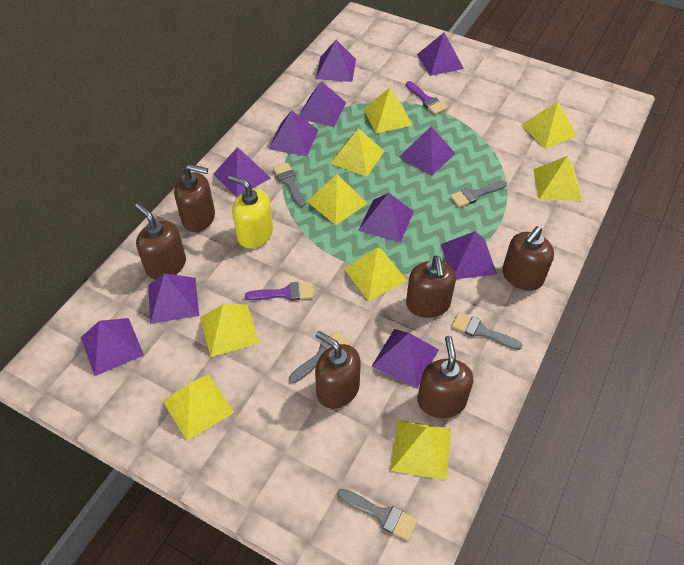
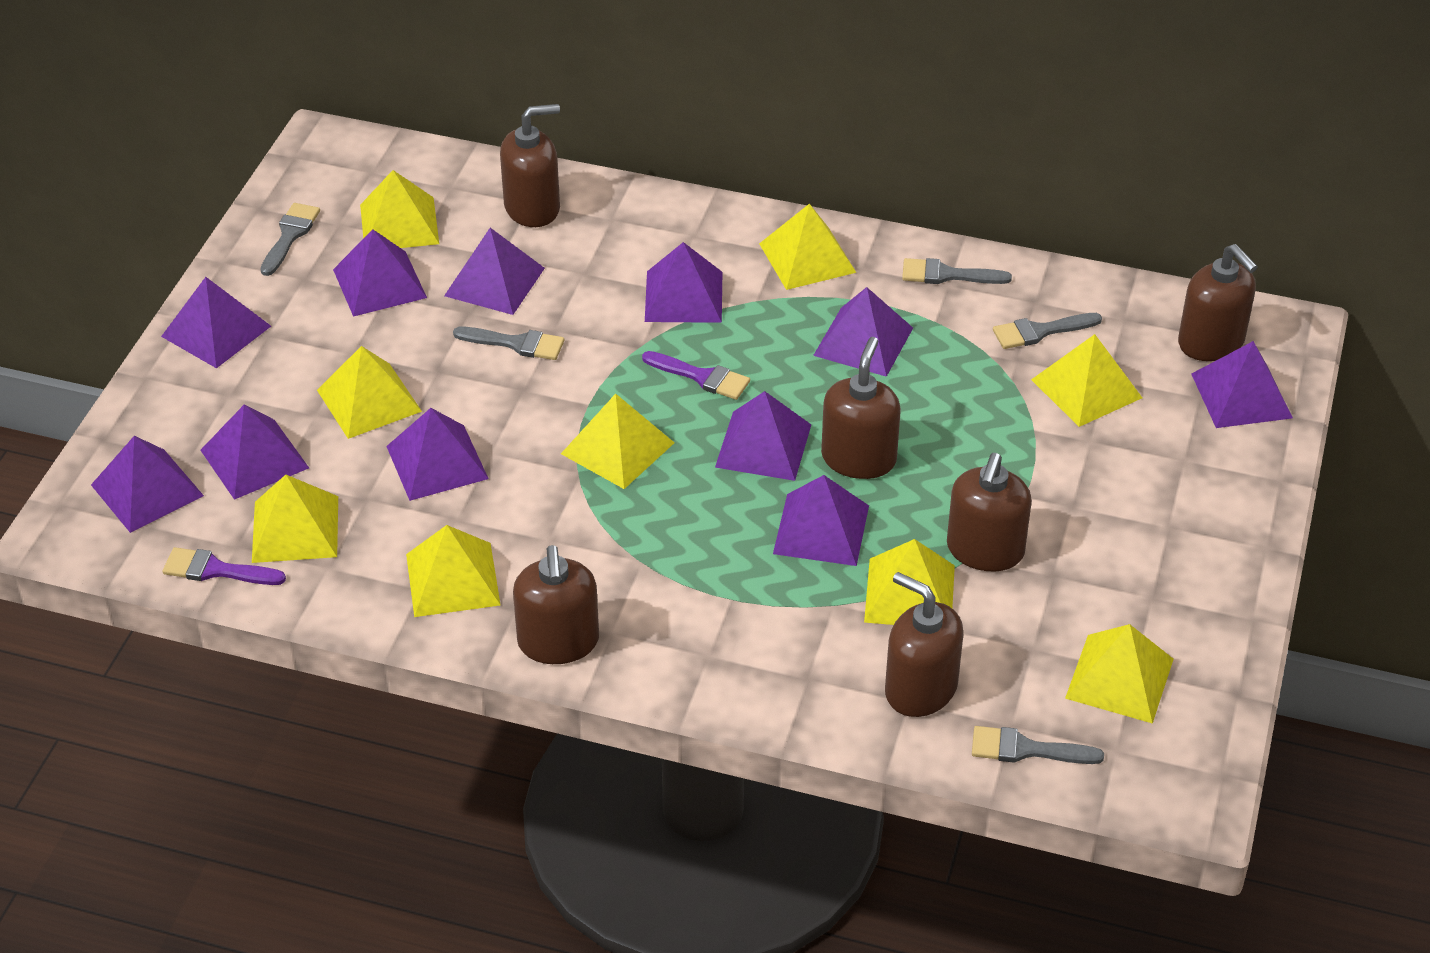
yellow soap dispenser: [228,175,273,249] = 1 -> none = 0

